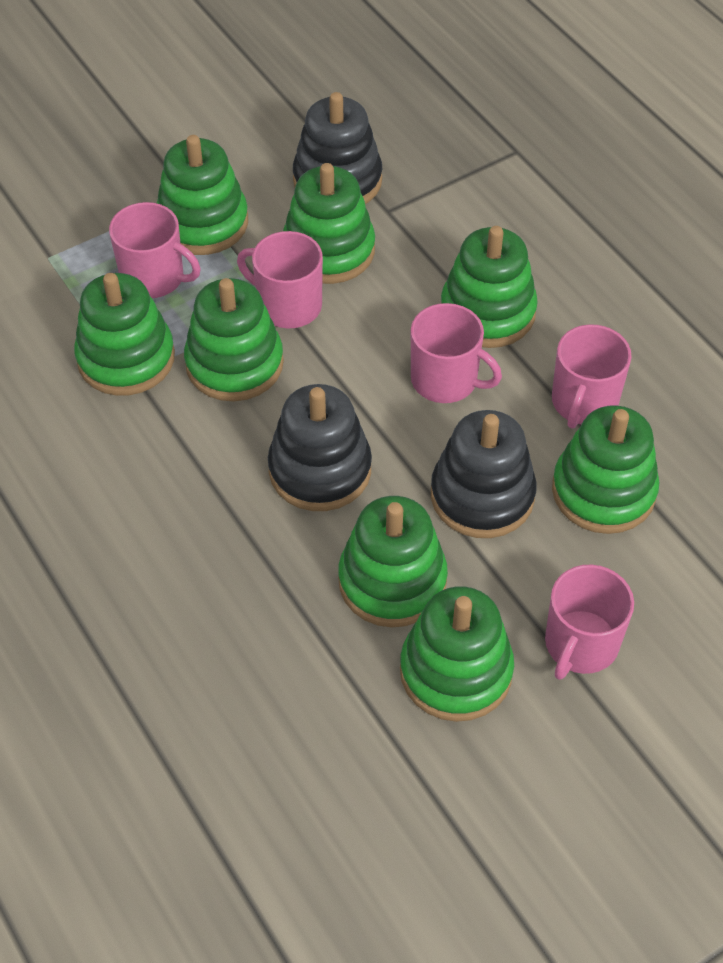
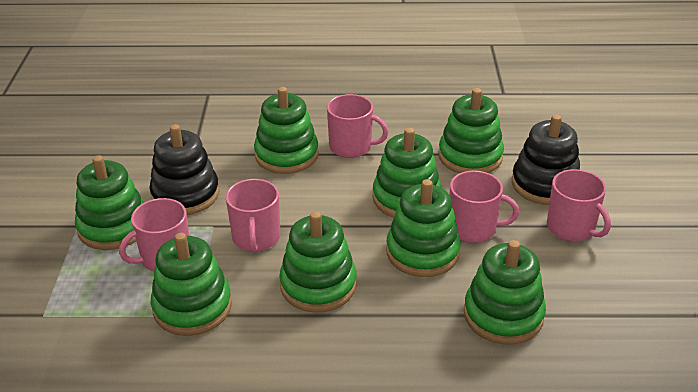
black stacking toy: [268,384,372,511] [293,92,382,204] [431,410,537,538] = 3 -> [149,124,220,215] [512,114,580,205] = 2

